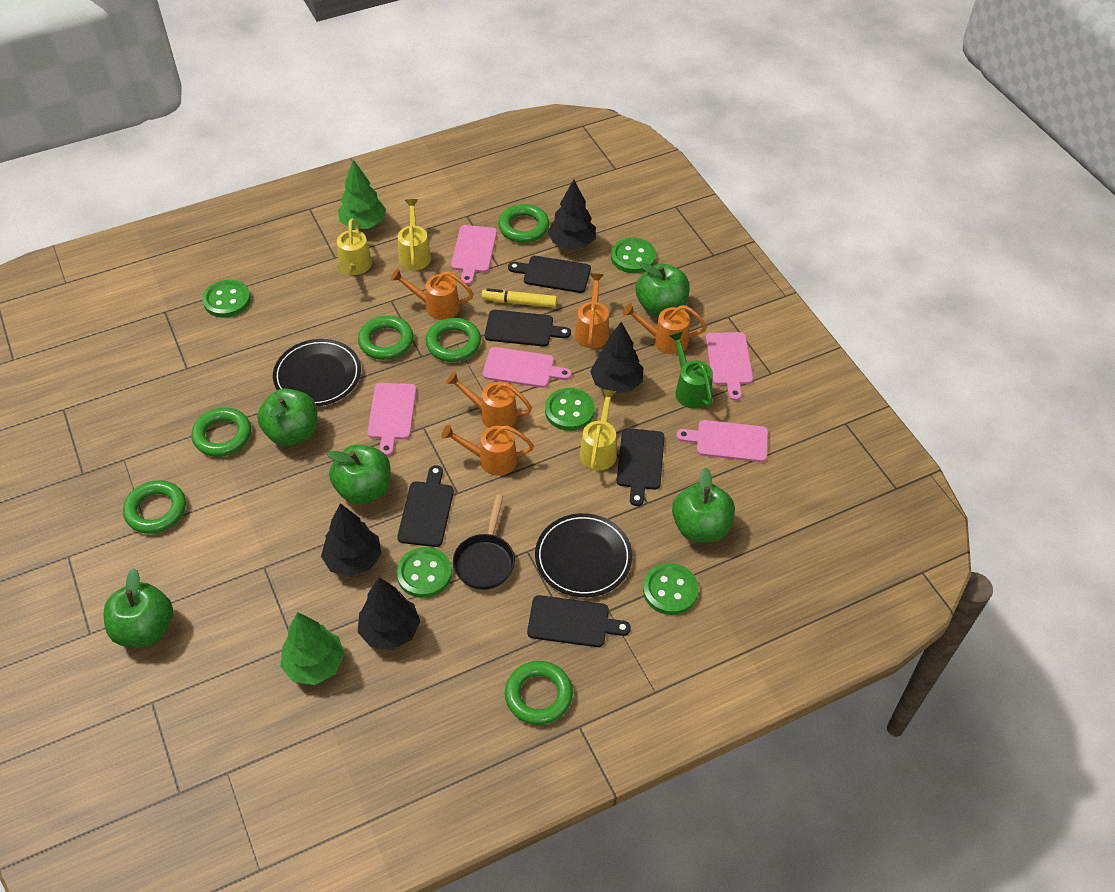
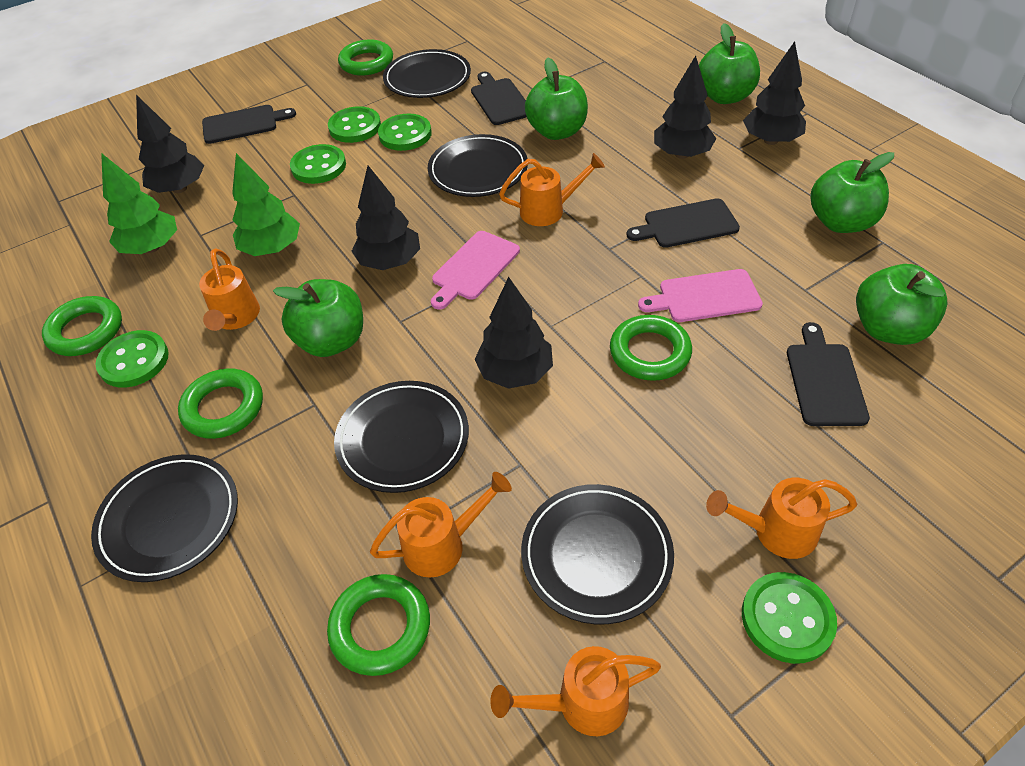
black cutting board: [397,465,454,547] [485,310,571,347] [508,256,591,293] [527,595,631,647] [617,428,665,506] = 5 -> [202,105,296,144] [471,72,527,125] [626,198,740,248] [787,322,870,426] = 4
black pan: [453,495,515,590] = 1 -> none = 0
black plate: [273,339,361,406] [535,513,632,597] = 2 -> [91,454,238,582] [334,381,469,493] [383,49,471,98] [428,134,528,197] [521,484,674,624] = 5
black tree: [321,503,382,577] [358,577,420,650] [548,179,596,249] [590,322,643,393] = 4 -> [136,95,204,193] [352,166,420,270] [474,277,553,389] [654,56,716,159] [743,41,806,145] = 5
green ring: [123,480,186,534] [192,407,251,457] [358,316,414,360] [426,318,481,362] [498,204,549,243] [505,661,573,725] = 6 -> [42,296,122,356] [178,368,263,439] [327,574,430,676] [338,39,393,76] [610,315,692,381] = 5
green watering can: [669,332,713,409] = 1 -> none = 0
pink cutting board: [368,383,416,456] [451,225,497,285] [483,347,572,388] [676,420,768,462] [706,332,753,401] = 5 -> [431,231,520,309] [638,269,763,322] = 2
yellow marker: [482,288,557,308] = 1 -> none = 0
yellow watering can: [337,219,372,275] [398,199,431,270] [580,389,617,470] = 3 -> none = 0

